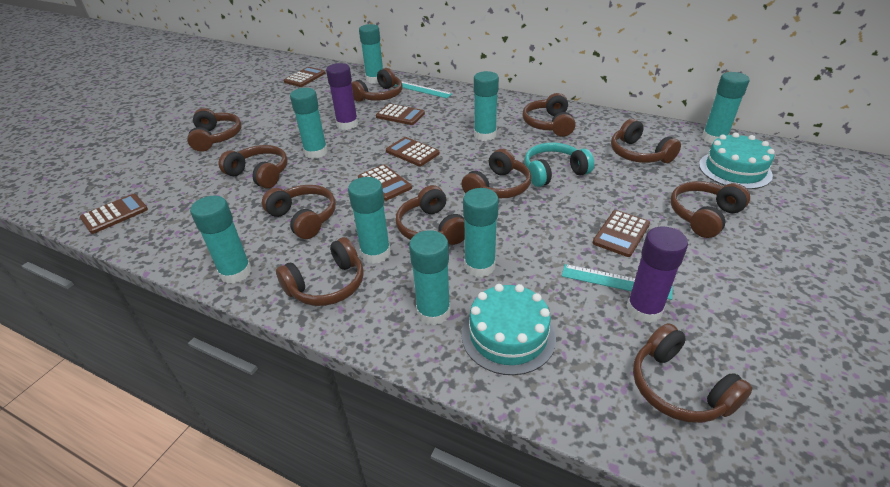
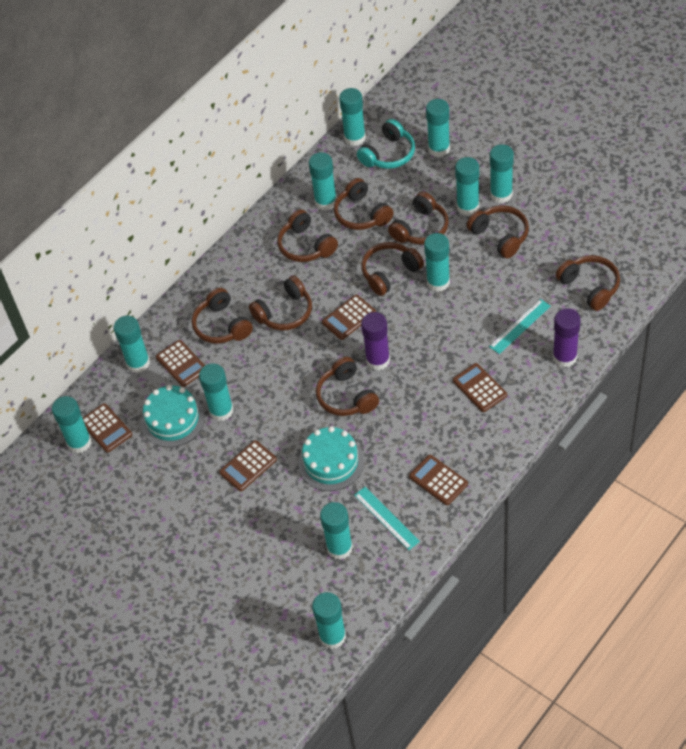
brown headphones: [187,108,242,152] [219,145,288,189] [262,185,336,239] [276,237,364,306] [351,68,403,102] [396,185,465,245] [461,149,531,199] [523,93,576,137] [611,119,681,163] [633,323,753,423] [670,181,750,238] = 11 -> [192,288,253,344] [249,276,312,331] [277,209,338,262] [316,357,379,416] [334,178,394,230] [361,242,424,296] [388,192,449,245] [467,205,529,258] [556,255,620,311] = 9
turquoise glue stick: [190,196,252,284] [290,88,328,159] [348,177,391,264] [359,24,383,84] [409,230,451,326] [463,188,499,277] [474,71,499,141] [702,72,749,143] = 8 -> [52,396,91,453] [114,316,150,373] [199,363,234,421] [309,152,337,210] [312,592,346,649] [320,502,353,560] [339,88,366,146] [424,233,450,292] [426,99,450,157] [455,157,479,216] [490,144,514,203] = 11

